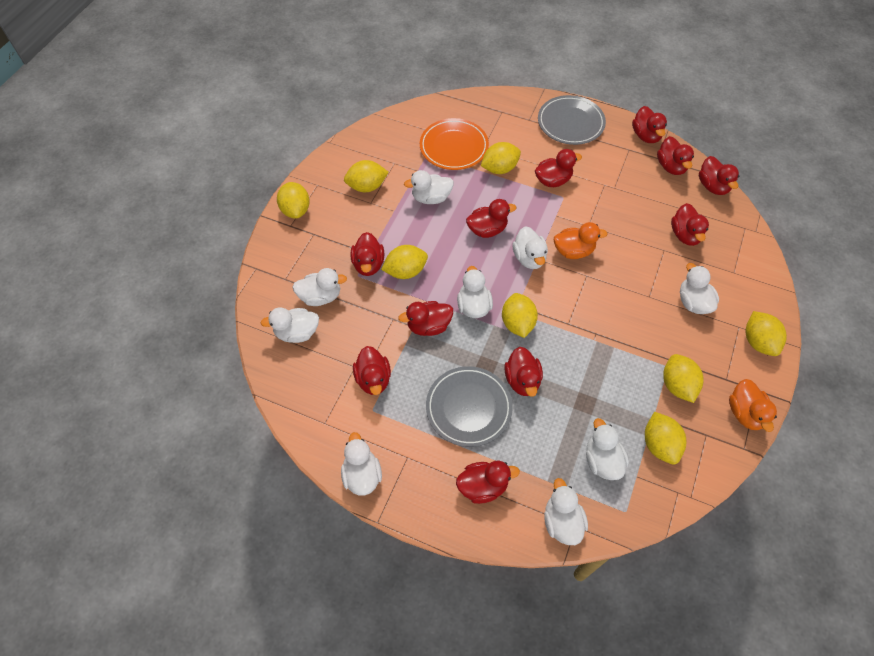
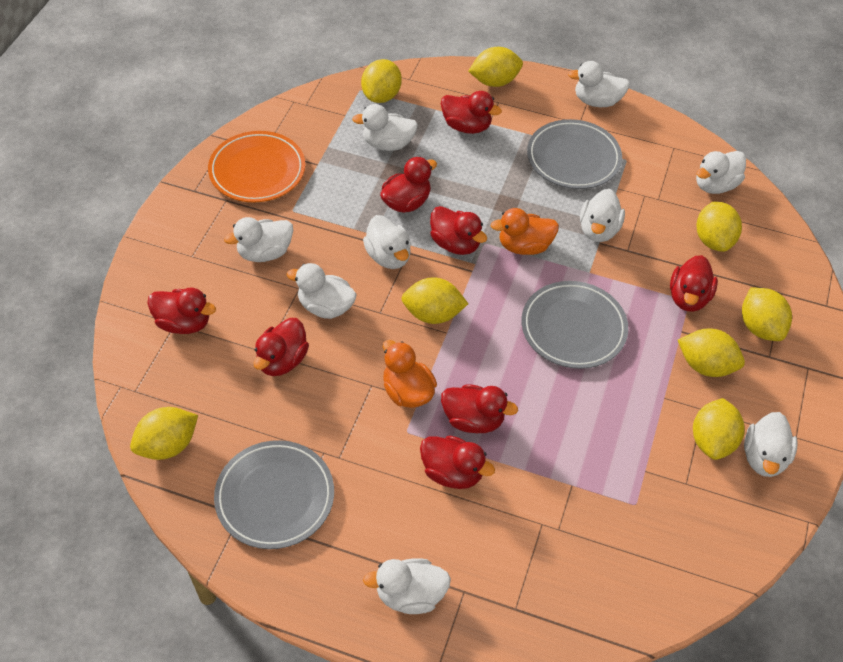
grey plate: [426,366,513,447] [538,95,606,145] = 2 -> [214,440,334,549] [521,281,629,369] [527,119,622,189] = 3
red duck: [350,232,384,276] [353,346,391,395] [398,301,453,336] [456,461,520,504] [466,199,516,238] [504,347,543,397] [535,149,582,187] [632,106,667,143] [657,136,694,175] [671,203,709,246] [699,156,739,195] = 11 -> [147,287,216,334] [254,318,309,376] [380,157,437,213] [420,436,495,489] [430,206,487,255] [441,91,502,134] [441,384,518,433] [670,255,718,312] = 8

